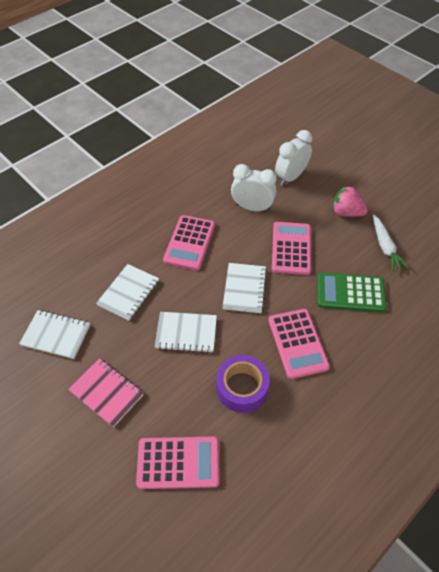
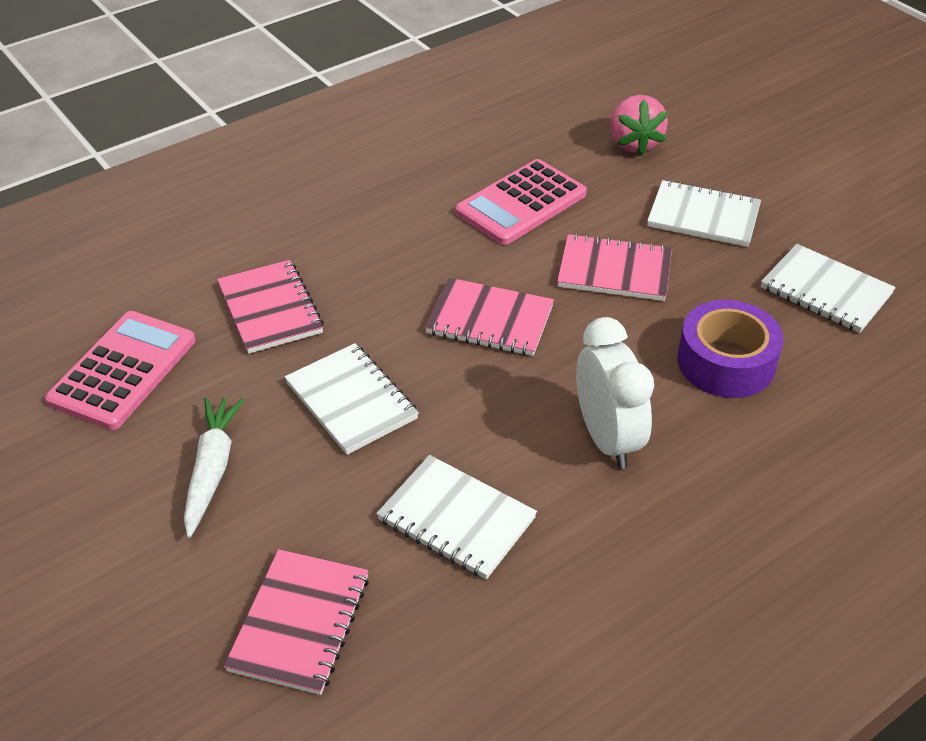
green calculator: [317,272,387,312] = 1 -> none = 0
pink calculator: [136,436,219,489] [163,215,215,270] [268,309,330,379] [272,222,311,275] = 4 -> [45,311,195,430] [455,159,587,245] = 2
pink notebook: [68,358,144,427] = 1 -> [217,260,324,354] [224,549,369,695] [425,278,554,356] [557,234,672,301] = 4
white clock: [231,164,277,212] [275,130,312,186] = 2 -> [576,317,654,469] = 1

